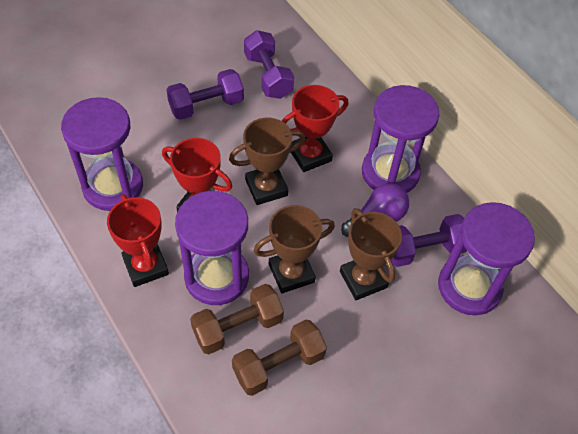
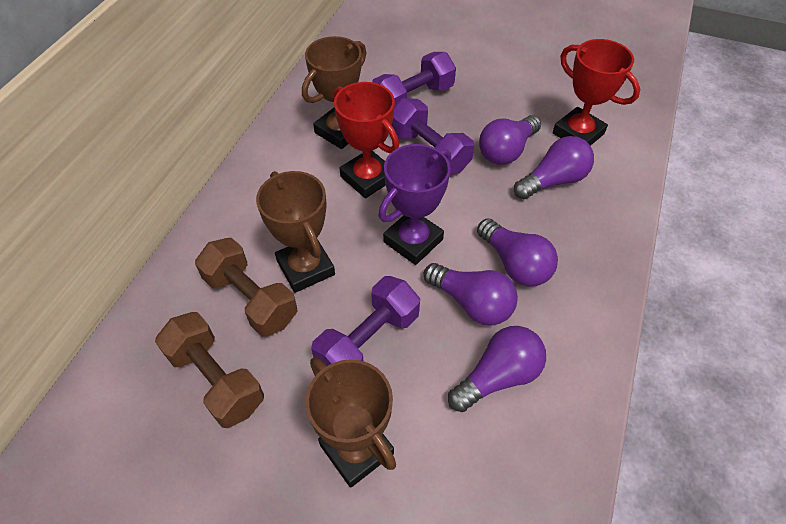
purple hourglass: [61,97,143,211] [175,191,249,305] [362,85,439,193] [438,202,535,315] = 4 -> none = 0
purple light bulb: [341,183,409,237] = 1 -> [424,263,518,326] [448,326,546,412] [477,218,558,287] [479,115,541,165] [514,136,594,199] = 5
purple trophy: none = 0 -> [378,144,451,265] = 1
red trophy: [107,194,169,287] [162,138,232,212] [282,85,349,172] = 3 -> [333,82,399,198] [553,39,640,146] = 2

